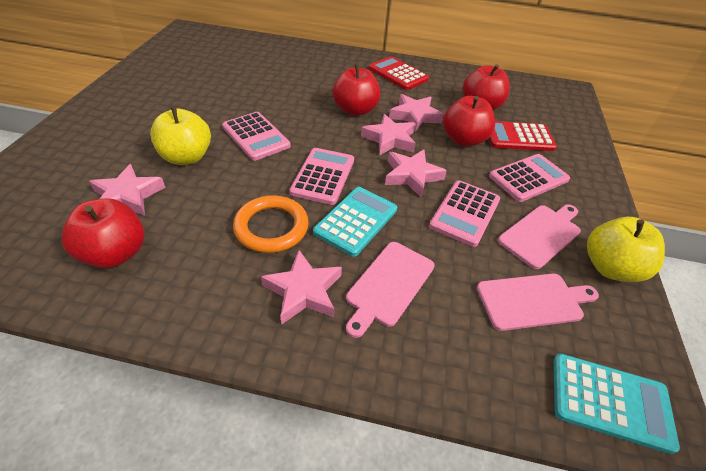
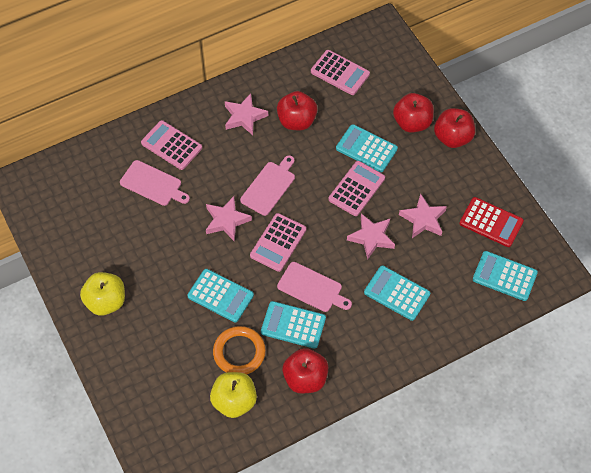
pink star: [89,164,166,216] [261,250,342,324] [361,114,416,156] [385,149,447,198] [389,94,444,132] = 5 -> [206,196,252,242] [225,93,268,135] [347,213,395,260] [399,194,447,238] = 4
red calculator: [369,56,429,90] [489,121,557,151] = 2 -> [460,197,524,247] = 1
turquoise calculator: [313,187,397,257] [554,354,680,454] = 2 -> [187,269,254,322] [261,301,326,349] [336,124,398,172] [364,266,430,321] [473,251,538,301] = 5

